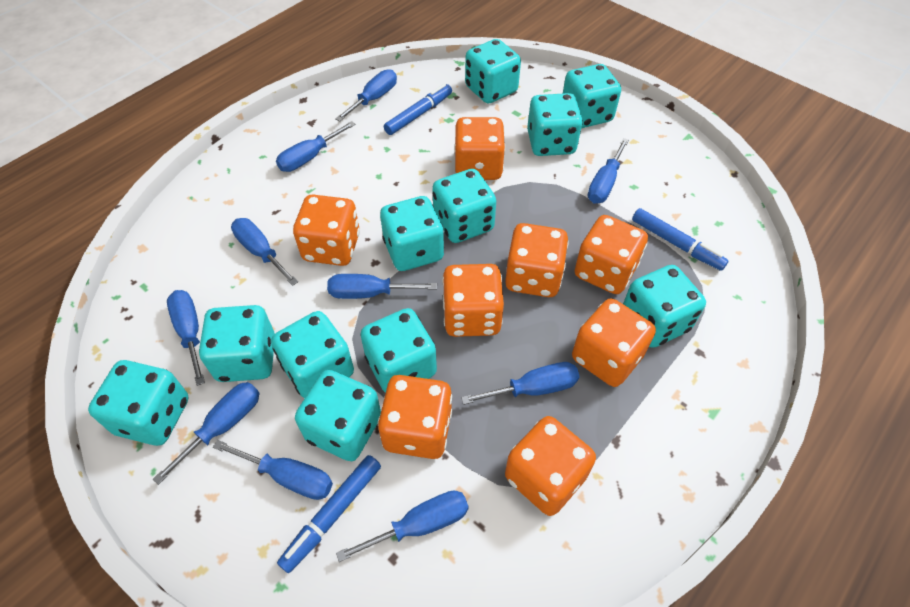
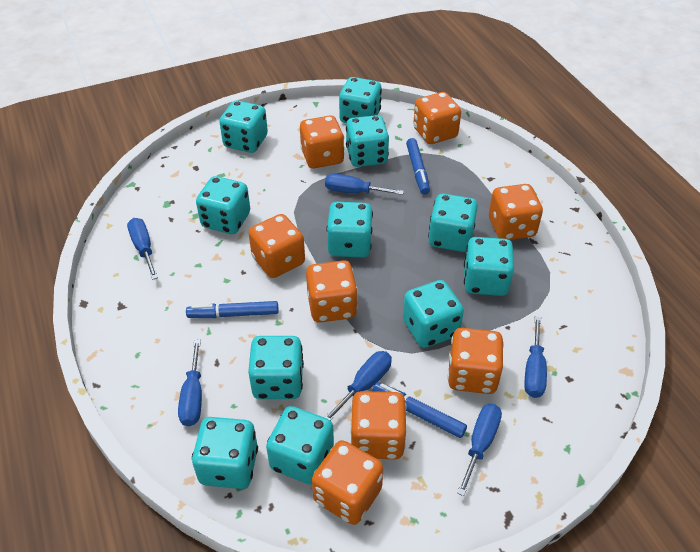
blue screwdriver: [153,382,260,485] [167,290,205,386] [213,440,333,500] [231,218,298,286] [276,121,356,172] [327,274,437,299] [335,69,397,121] [336,490,469,562] [461,362,580,405] [588,138,629,204] = 10 -> [127,218,158,280] [178,340,202,426] [325,174,404,195] [325,351,392,421] [457,404,502,496] [524,316,547,398] = 6

